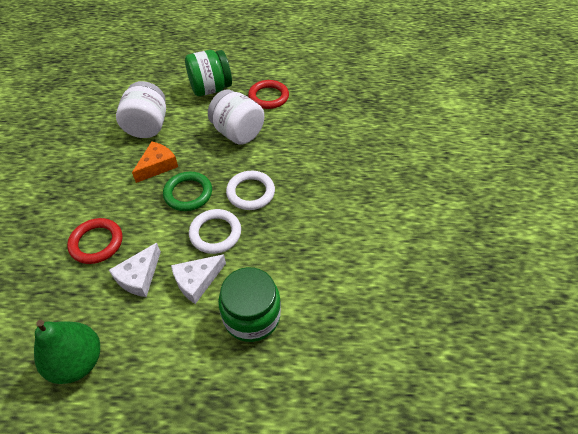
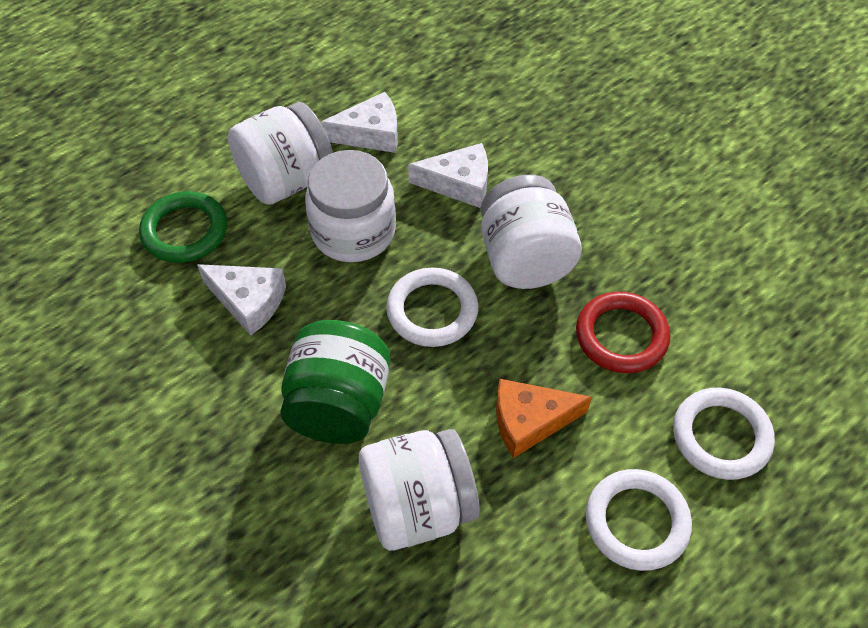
green jar: [185,50,232,96] [218,267,281,342] = 2 -> [280,320,390,444] = 1
green pear: [34,320,100,384] = 1 -> none = 0
red ring: [67,218,123,264] [248,80,289,109] = 2 -> [576,292,670,373] = 1
white cheese: [109,243,161,297] [171,254,226,304] = 2 -> [197,264,286,336] [320,92,398,153] [408,143,488,208] = 3
white jar: [116,81,166,138] [208,90,264,145] = 2 -> [228,102,333,205] [305,150,396,262] [359,429,480,550] [481,175,582,289] = 4
white ring: [189,209,241,254] [226,171,275,210] = 2 -> [386,268,479,347] [586,469,692,571] [673,388,775,480] = 3

